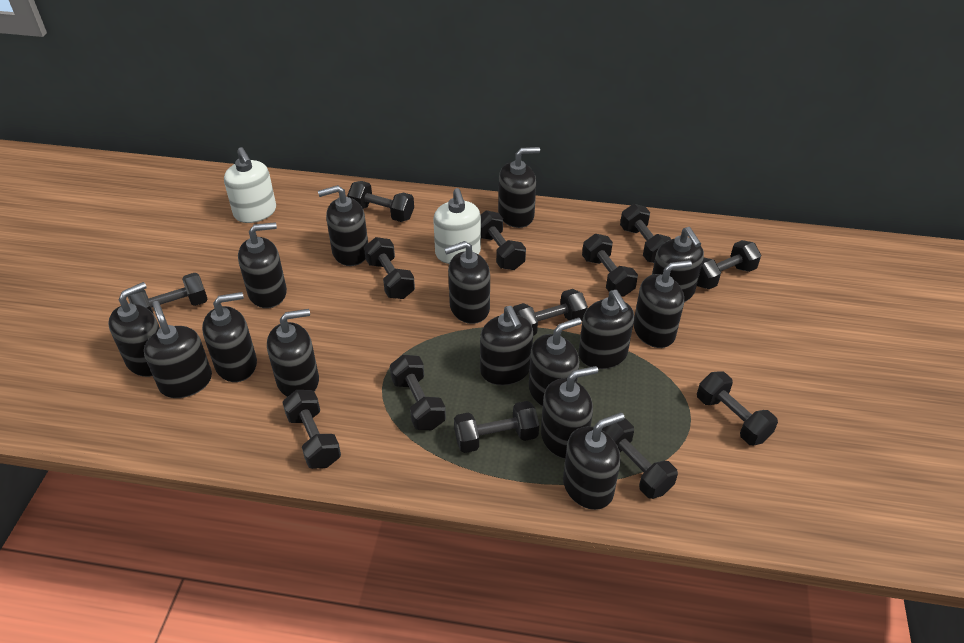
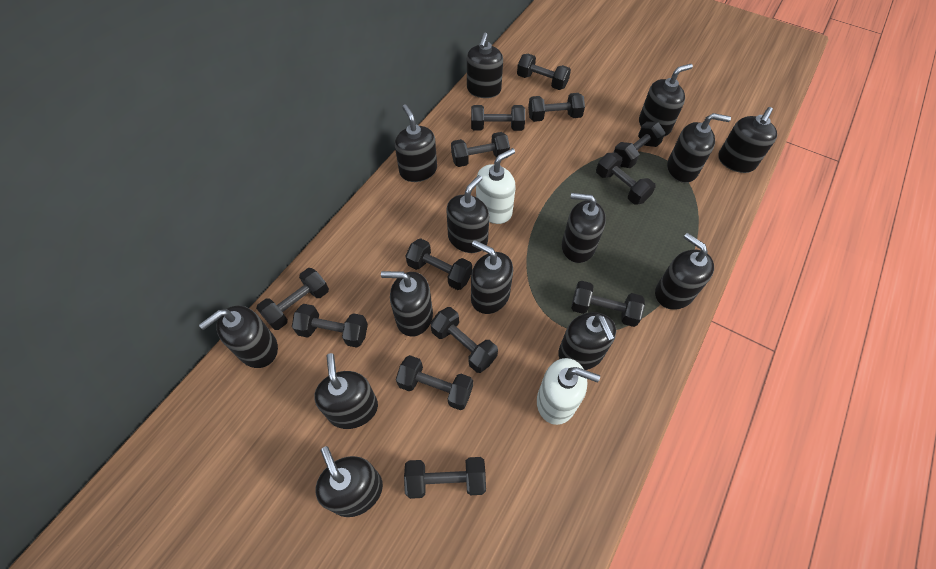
black soap dispenser: [108,282,160,377] [144,301,212,398] [202,292,257,382] [238,222,287,308] [267,309,319,397] [318,185,368,266] [444,241,490,324] [480,306,533,386] [498,147,540,228] [529,317,582,407] [541,366,598,459] [563,412,625,510] [579,290,634,369] [633,260,692,348] [652,227,704,302] = 15 -> [199,306,278,368] [314,353,378,429] [315,446,383,517] [381,271,433,336] [395,104,437,182] [446,175,489,253] [467,33,503,98] [471,240,513,314] [558,312,616,370] [562,193,606,263] [639,64,693,137] [655,233,714,310] [667,113,731,183] [718,107,777,173] = 14

